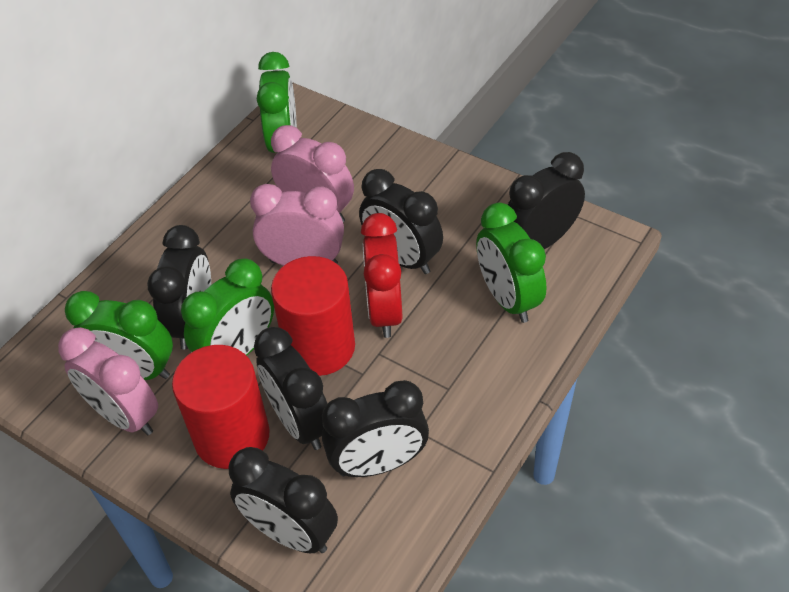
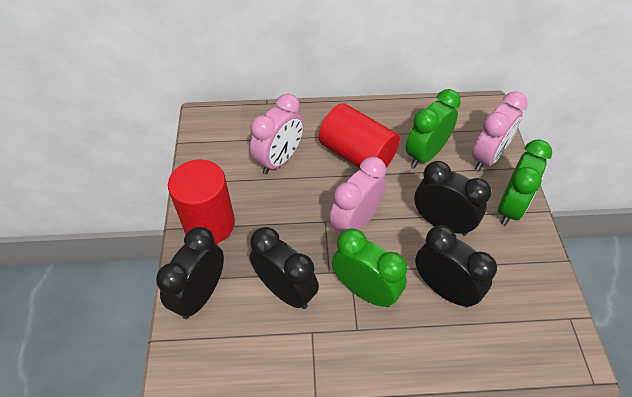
black clock: [147,225,211,349] [229,447,338,553] [254,327,328,450] [322,380,429,477] [359,169,443,274] [508,152,585,249] = 6 -> [156,227,224,319] [250,227,319,309] [414,161,492,236] [415,225,497,307] = 4
green clock: [65,291,173,380] [181,259,274,356] [257,52,297,153] [476,203,546,323] = 4 -> [332,228,407,307] [406,89,461,168] [498,139,552,226] = 3
red clock: [361,213,402,338] = 1 -> none = 0

